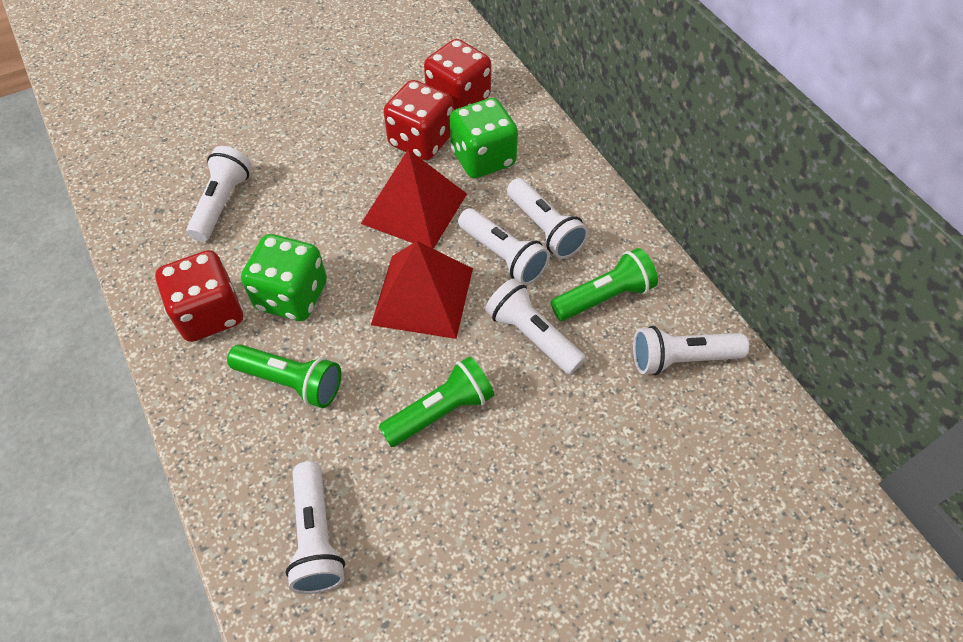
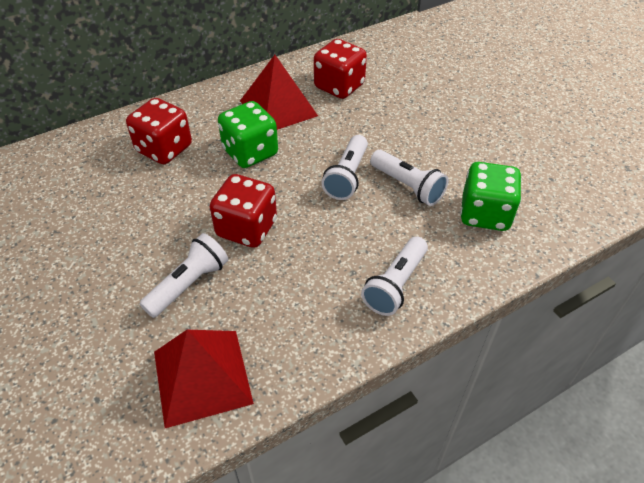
green flashlight: [227,344,341,408] [379,356,494,447] [551,248,658,321] = 3 -> none = 0
white flashlight: [186,146,251,242] [285,461,345,594] [458,208,550,285] [485,278,585,374] [507,178,589,259] [633,326,749,375] = 6 -> [139,233,228,318] [321,135,368,200] [361,236,428,316] [370,150,448,206] = 4

